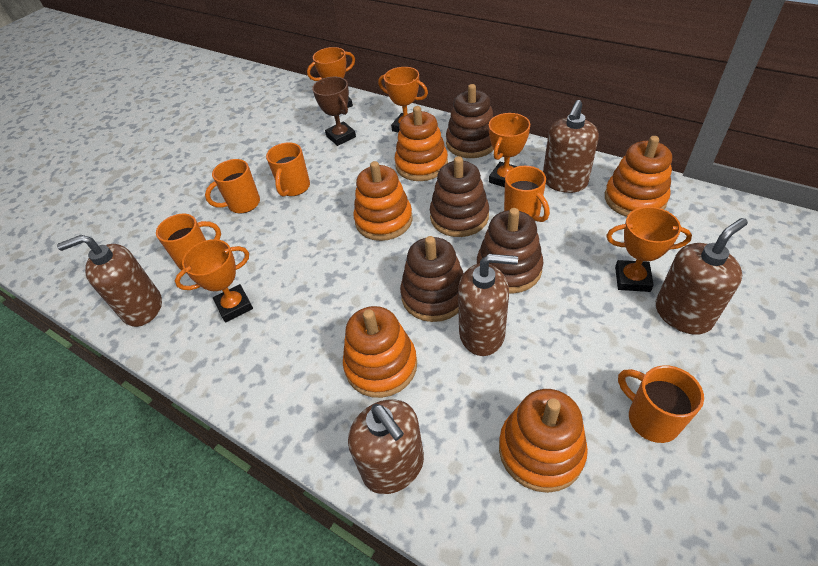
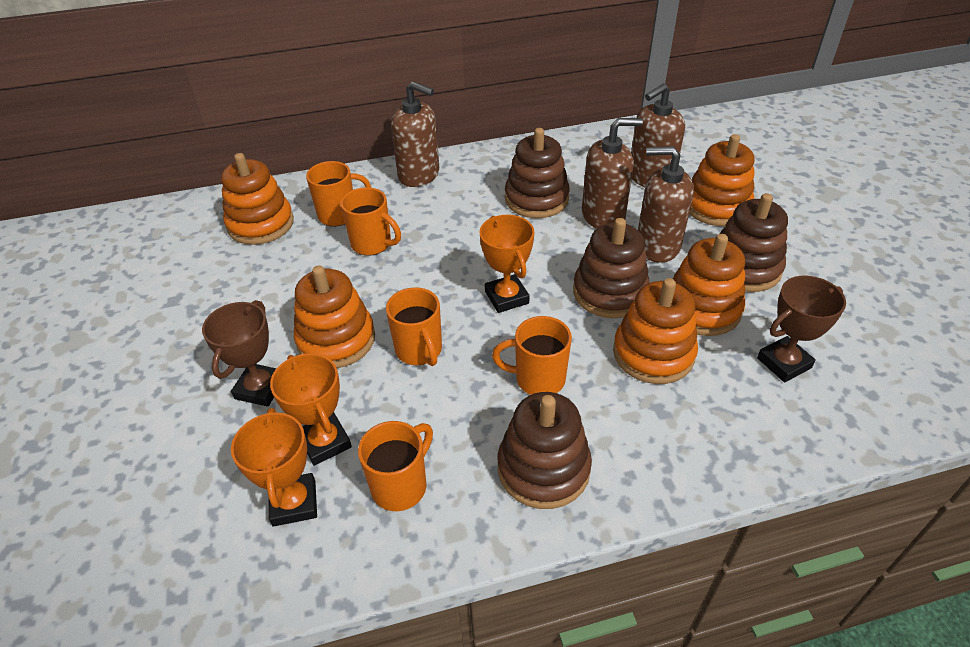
brown soap dispenser: [57,235,162,327] [348,399,424,494] [458,254,518,356] [543,100,599,193] [656,218,748,335] = 5 -> [391,81,439,187] [582,118,643,229] [631,83,685,187] [638,146,694,263] = 4
brown trophy: [312,77,356,146] = 1 -> [202,300,277,407] [757,276,846,382] = 2
orange trophy: [175,239,253,322] [307,47,355,108] [378,67,428,133] [489,113,530,187] [606,207,692,292] = 5 -> [231,408,317,527] [270,353,352,466] [479,215,534,313] = 3

